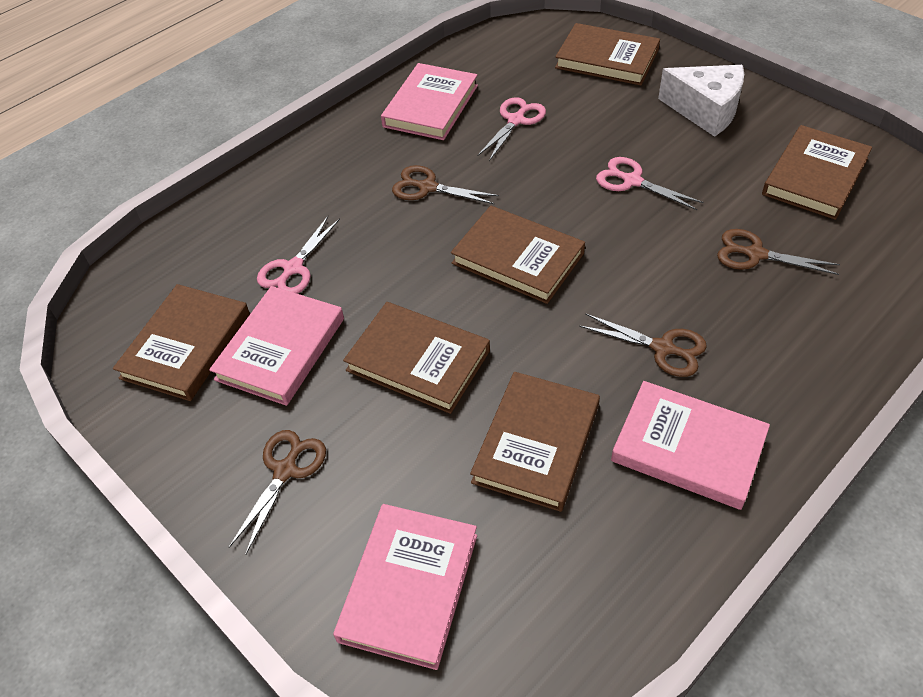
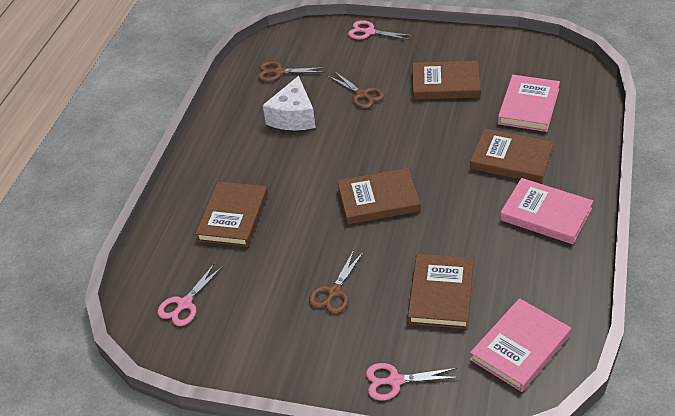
brown book: [113,284,250,401] [343,302,490,414] [451,206,585,304] [470,372,600,512] [555,23,660,85] [762,125,872,220] = 6 -> [195,181,268,247] [337,168,421,224] [408,254,474,329] [413,61,481,99] [470,128,554,184] = 5
brown scissors: [229,430,326,554] [392,165,499,204] [579,313,707,377] [717,229,840,275] = 4 -> [258,61,325,82] [309,250,364,314] [328,71,385,109] = 3
pink book: [209,286,344,406] [333,504,477,670] [381,63,478,140] [611,381,770,510] = 4 -> [470,298,571,392] [498,75,560,132] [500,178,593,244] = 3

